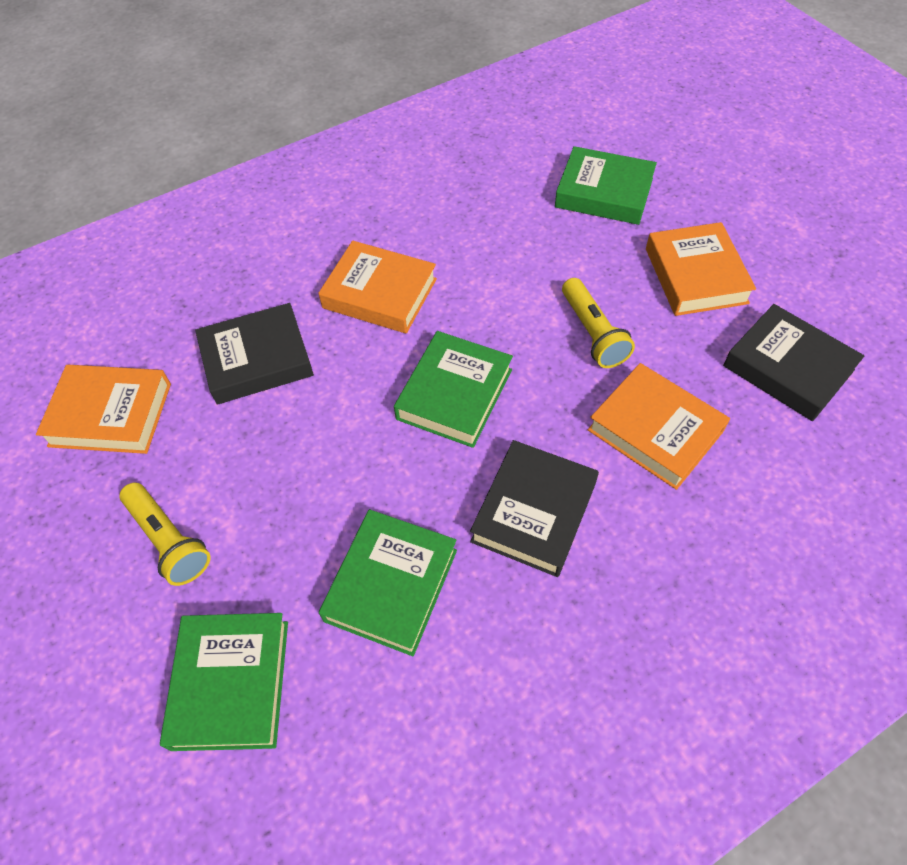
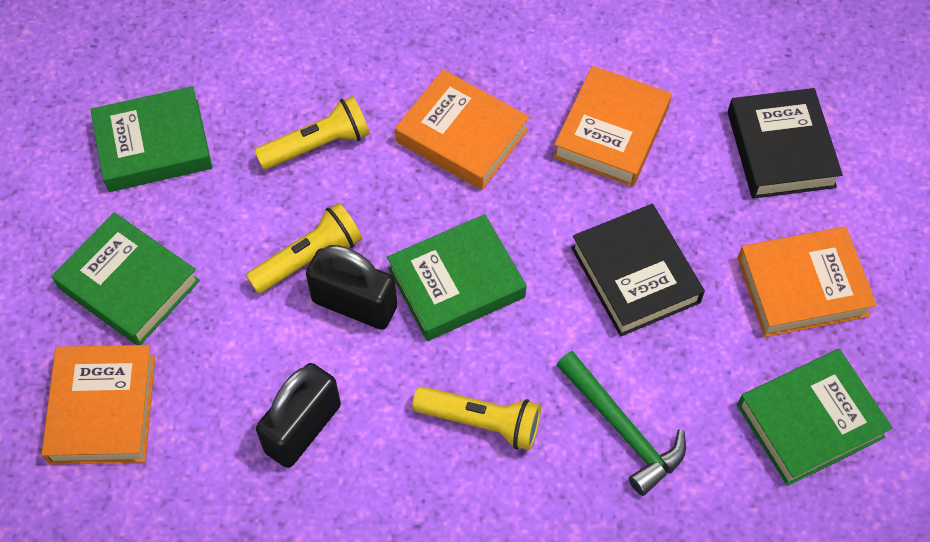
black book: [195,303,314,405] [470,440,599,577] [723,304,864,421] = 3 -> [571,204,705,337] [728,88,843,199] = 2
black padlock: none = 0 -> [256,363,341,468] [306,245,397,330] = 2
green hammer: none = 0 -> [556,351,686,496] = 1
yellow flashlight: [120,482,211,586] [562,278,635,368] = 2 -> [246,203,362,294] [254,96,370,170] [412,386,541,450] = 3

